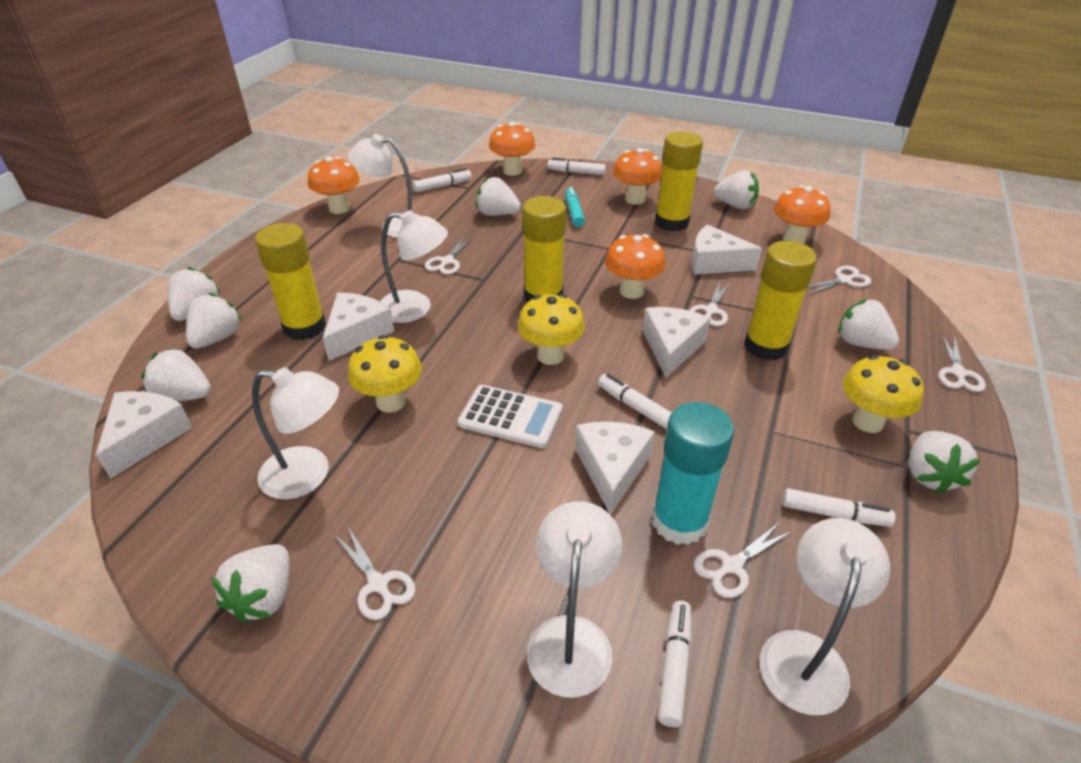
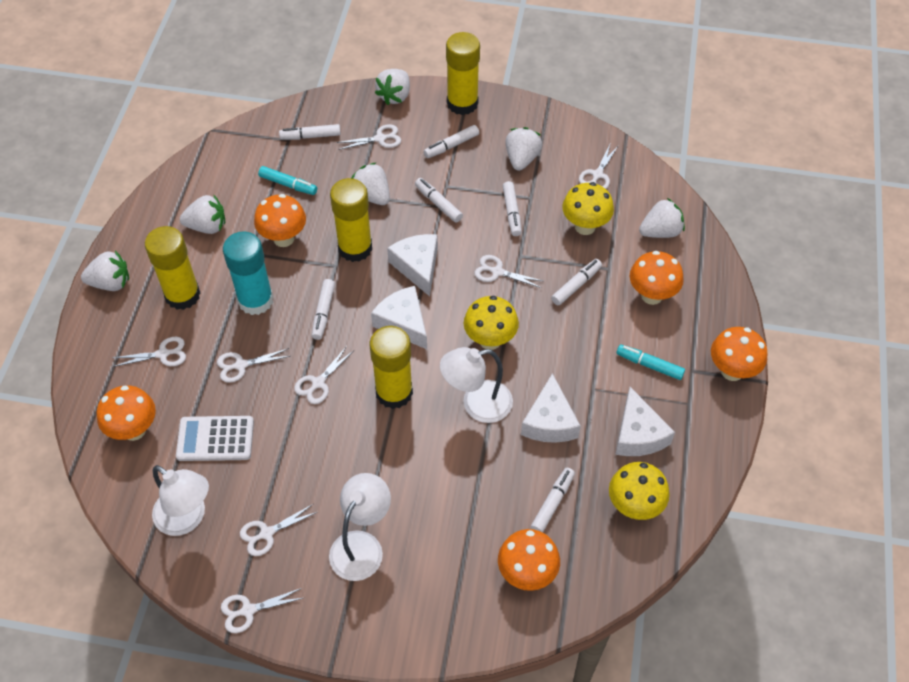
turquoise marker: [565,187,585,227] = 1 -> [258,166,317,195] [616,344,685,380] = 2
white cheese: [96,391,192,479] [323,293,394,361] [575,422,655,515] [643,307,711,378] [692,224,762,275] = 5 -> [371,286,427,349] [387,234,438,296] [521,373,581,443] [615,387,675,456] = 4
white lamp: [252,367,339,499] [348,134,420,238] [380,210,448,323] [527,501,622,698] [760,518,890,715] = 5 -> [152,465,209,536] [329,473,391,581] [440,347,513,423] = 3
white marker: [413,168,472,192] [547,158,606,175] [598,374,672,429] [658,601,691,727] [782,488,896,527] = 5 -> [279,124,341,140] [312,279,335,340] [415,178,463,222] [424,125,479,158] [503,181,521,236] [531,468,575,532] [551,259,602,305] = 7
white scissors: [334,525,416,620] [425,235,473,275] [689,281,730,326] [694,522,792,598] [807,266,872,295] [939,335,986,392] = 6 -> [113,337,186,367] [217,348,290,383] [221,588,303,633] [240,504,317,556] [294,346,353,404] [336,124,401,150] [474,255,543,288] [579,145,619,189] = 8
white strawberry: [141,348,211,401] [168,267,221,321] [186,293,243,349] [211,544,289,623] [476,177,521,216] [713,170,759,209] [838,299,899,350] [909,431,981,494] = 8 -> [81,251,129,291] [180,194,225,234] [352,163,390,205] [375,69,410,105] [505,127,542,171] [639,198,685,238] = 6

